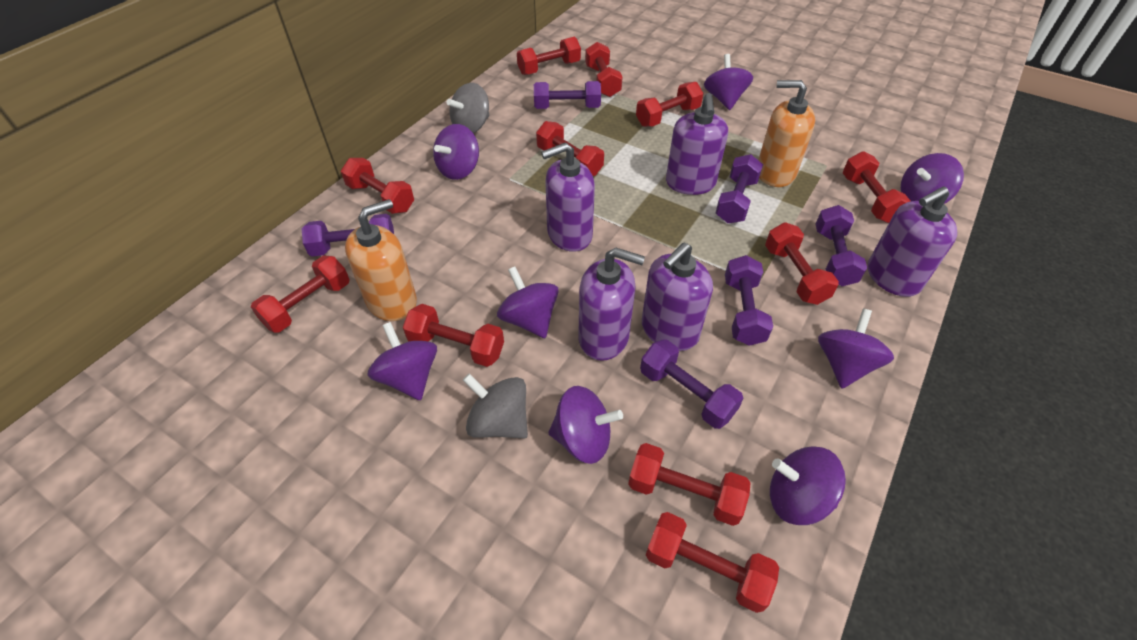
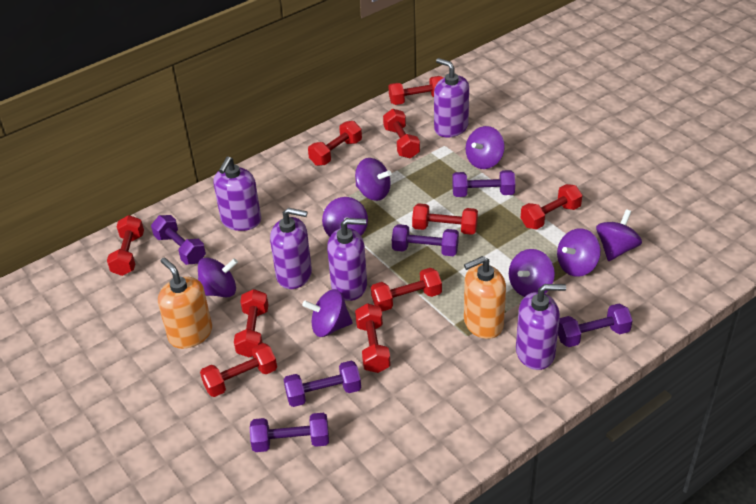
grey spinning top: [447,83,489,133] [463,374,528,439] = 2 -> none = 0
red dumbbell: [251,256,350,333] [341,158,414,214] [403,304,504,367] [517,37,581,75] [536,121,604,176] [585,42,623,97] [628,443,751,526] [636,82,703,127] [646,512,779,613] [765,222,839,305] [843,152,910,223] = 11 -> [107,215,144,276] [200,343,277,397] [234,289,268,357] [308,121,362,166] [355,303,391,373] [371,268,442,311] [383,109,420,158] [388,76,444,105] [412,203,478,235] [521,184,582,230] = 10

